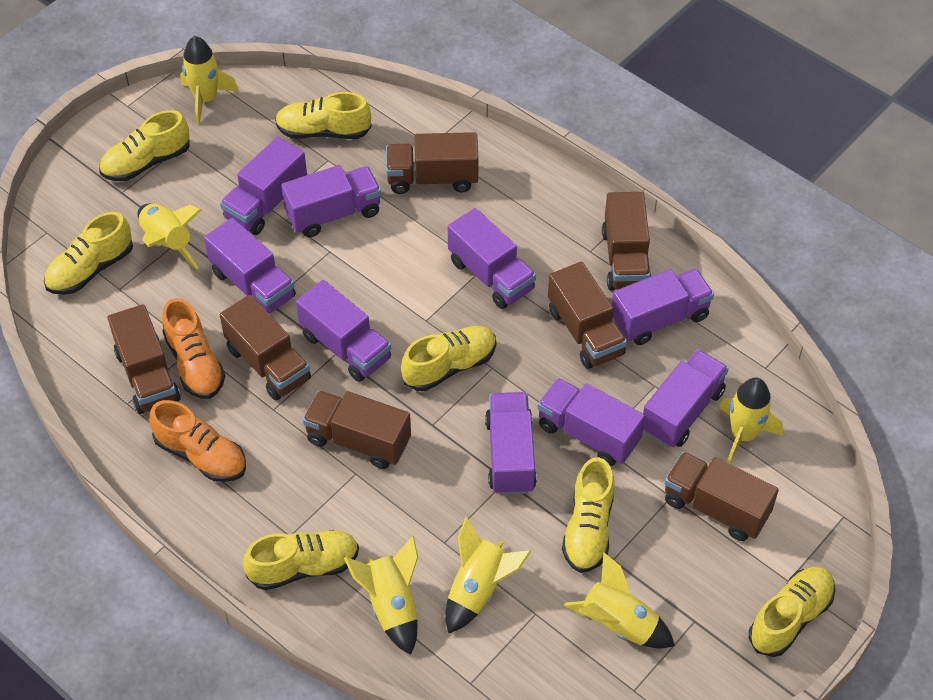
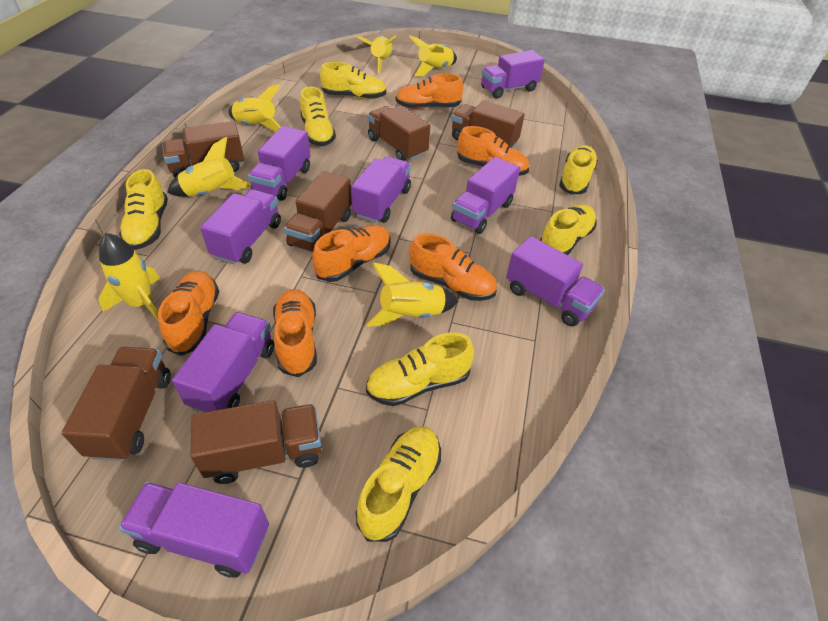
brown truck: [108,304,181,414] [220,295,311,400] [303,391,411,469] [386,132,478,194] [548,262,627,369] [602,192,652,291] [664,452,779,541] = 7 -> [62,347,171,461] [162,121,244,178] [190,400,321,484] [284,171,352,252] [367,105,430,161] [452,100,525,148] = 6
orange shoe: [149,400,246,482] [162,298,225,399] = 2 -> [158,271,219,356] [273,289,317,377] [312,225,391,282] [396,73,463,109] [410,233,497,301] [457,126,529,176] = 6
purple truck: [204,218,296,313] [220,137,307,235] [281,165,381,237] [296,280,391,382] [448,208,536,309] [485,392,537,495] [537,378,645,466] [612,269,714,345] [643,349,729,447] = 9 -> [119,482,269,578] [172,312,274,413] [200,189,281,265] [248,126,310,201] [351,156,411,223] [451,157,520,234] [481,50,545,99] [506,236,605,326] = 8

